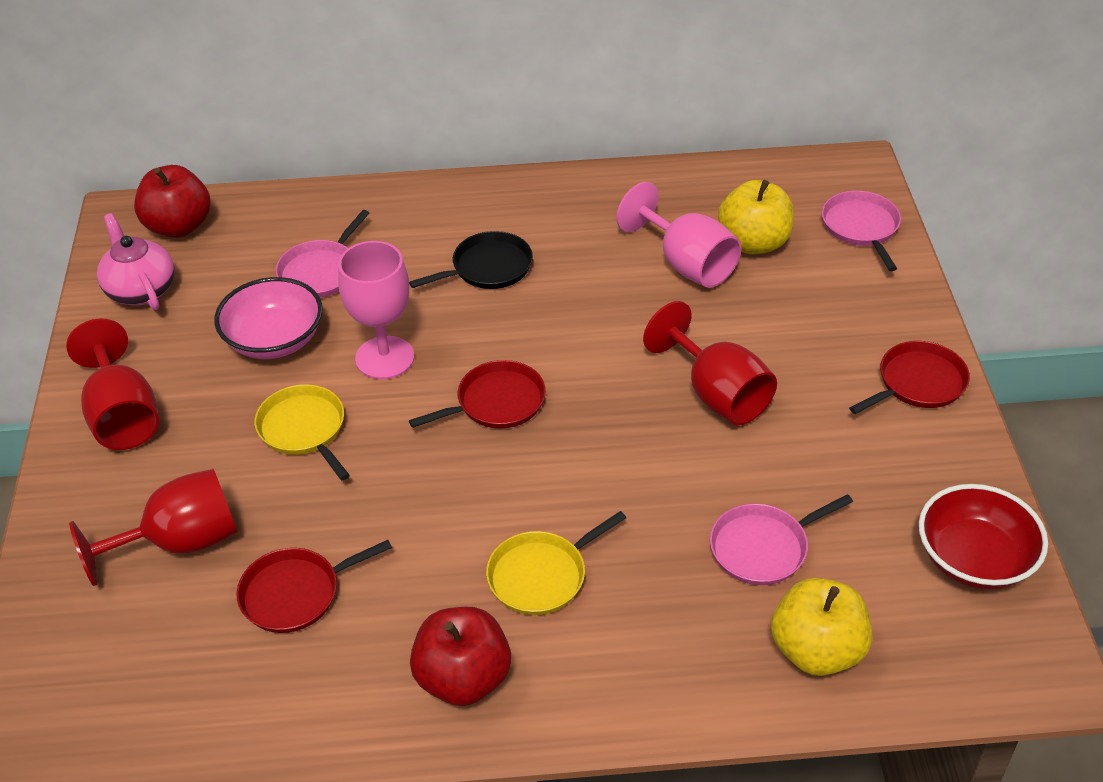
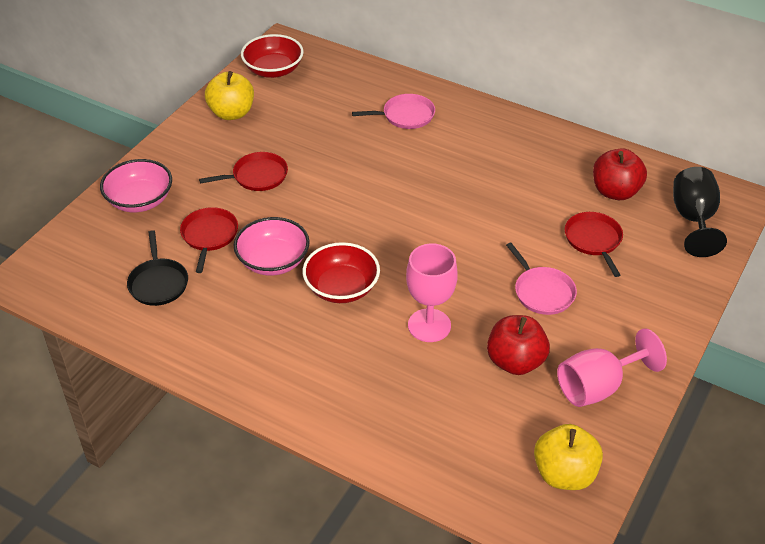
black goblet: none = 0 -> [673,167,727,257] = 1
pink bowl: [214,277,323,359] = 1 -> [100,159,172,212] [234,217,310,276] = 2
pink pan: [276,210,369,298] [710,494,853,585] [822,191,901,271] = 3 -> [352,94,435,129] [506,243,577,315] = 2
pink teapot: [97,213,175,310] = 1 -> none = 0
red bowl: [919,484,1048,589] = 1 -> [241,34,304,78] [303,242,380,303] = 2
red goblet: [66,318,159,450] [69,469,237,586] [643,301,777,425] = 3 -> none = 0
yellow pan: [255,384,350,480] [486,511,626,615] = 2 -> none = 0

